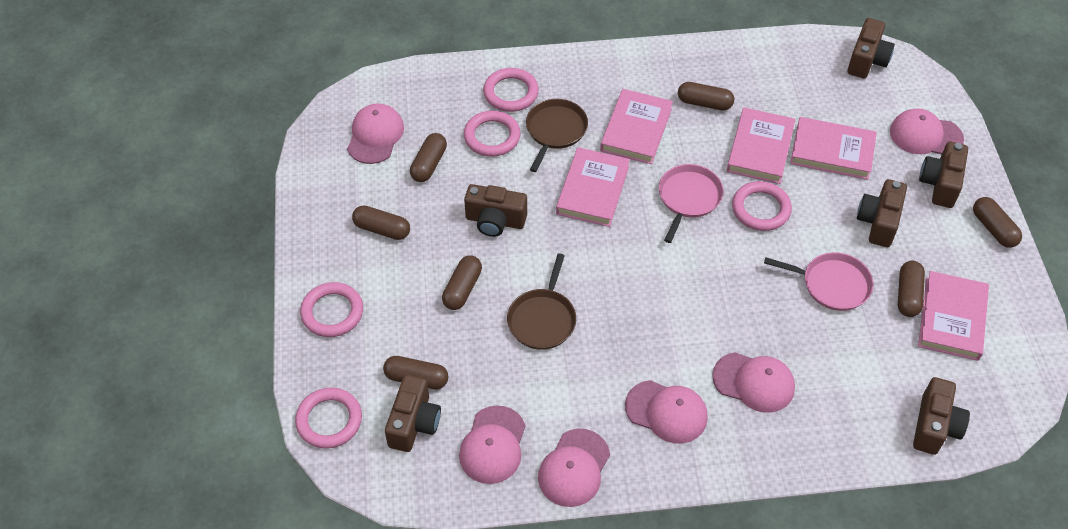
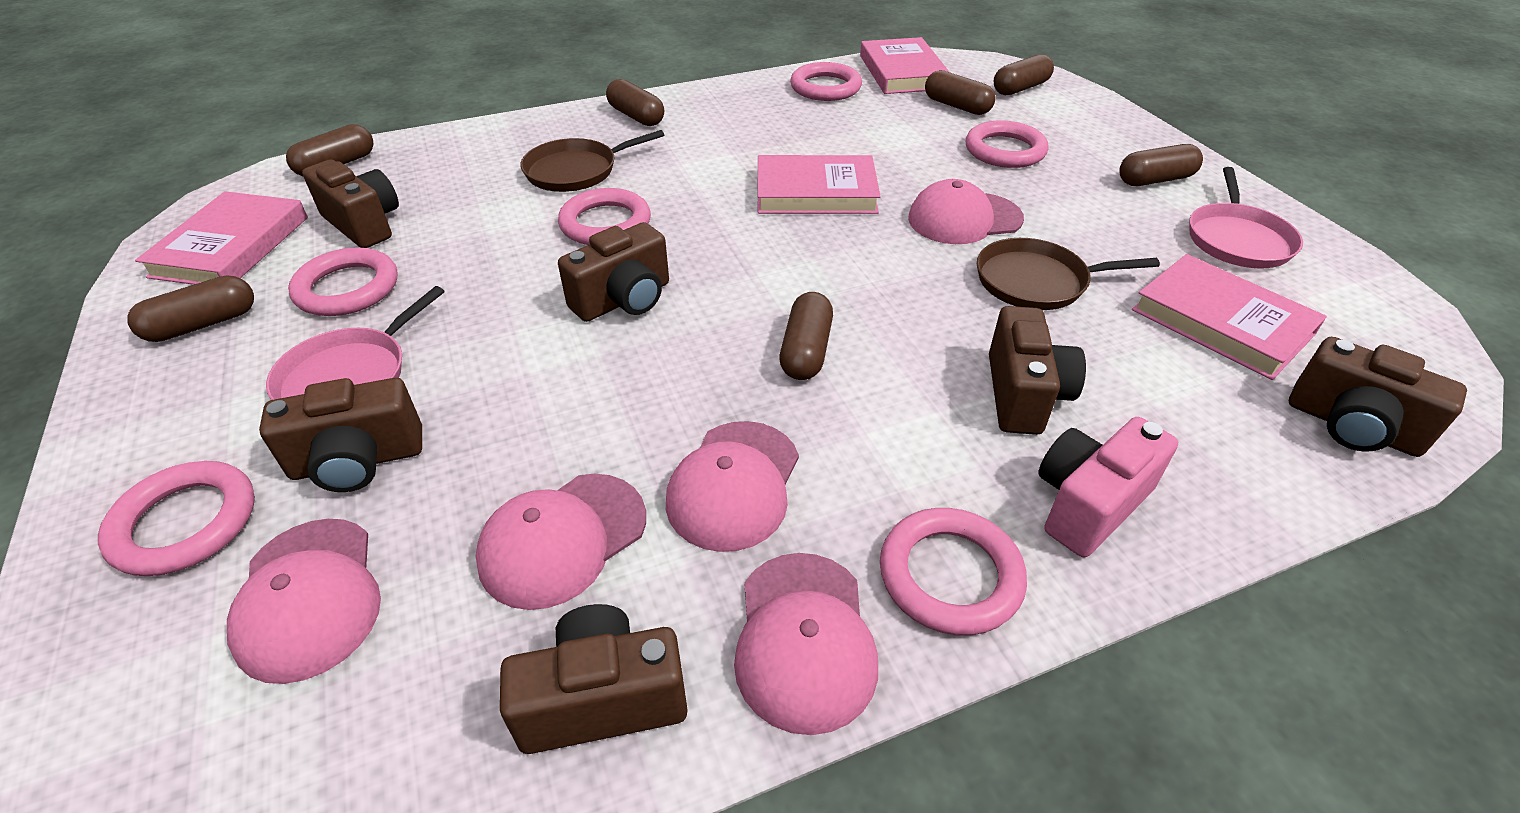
pink book: [556,147,630,227] [600,89,673,164] [727,108,796,184] [790,117,877,180] [918,271,989,361] = 5 -> [135,191,308,285] [758,155,881,214] [860,37,949,94] [1132,254,1327,380] = 4
pink camera: none = 0 -> [1038,417,1178,557] = 1
pink cap: [347,103,404,164] [459,405,526,484] [538,429,610,507] [625,380,708,444] [712,352,795,413] [890,108,964,154] = 6 -> [227,519,381,684] [476,474,646,610] [666,421,799,552] [734,553,878,735] [908,179,1024,244] = 5
pink ring: [295,388,362,449] [300,282,363,337] [464,111,521,157] [483,68,539,112] [732,181,792,231] = 5 -> [98,461,255,576] [288,247,397,316] [558,188,651,245] [790,62,862,101] [880,508,1027,635] [966,120,1048,168] = 6

